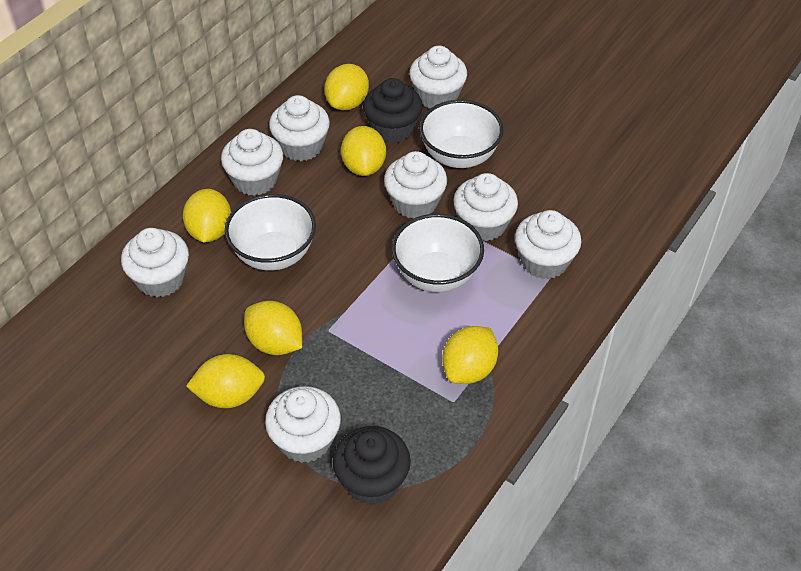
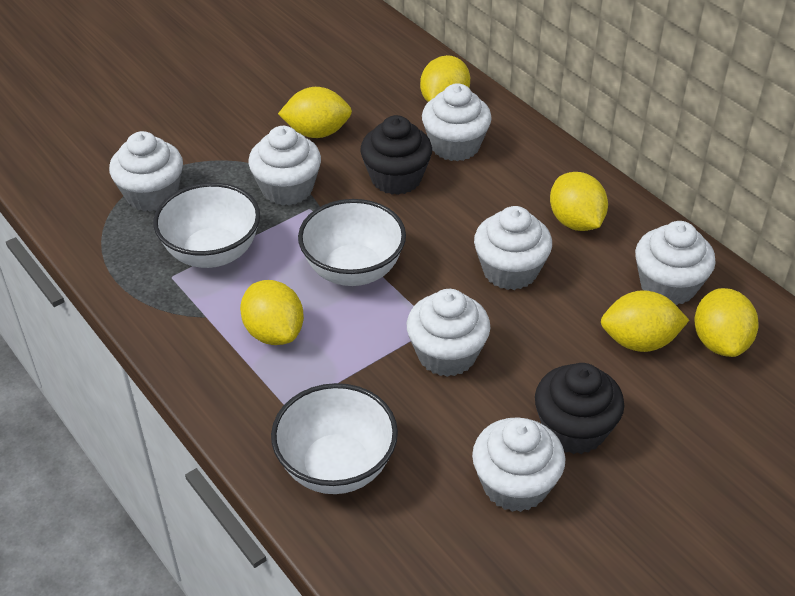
white cupcake: [121,228,189,297] [221,129,283,196] [265,386,341,463] [269,95,330,161] [384,151,447,219] [409,46,467,109] [453,173,518,241] [515,210,581,279] = 8 -> [109,131,183,212] [248,126,321,206] [407,289,491,377] [422,83,492,161] [472,417,566,512] [474,206,552,290] [635,221,716,306] = 7

